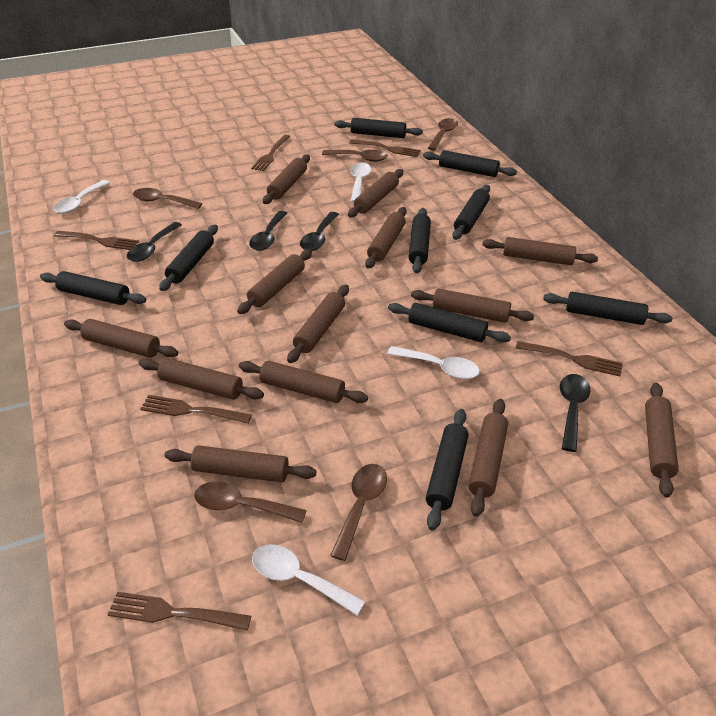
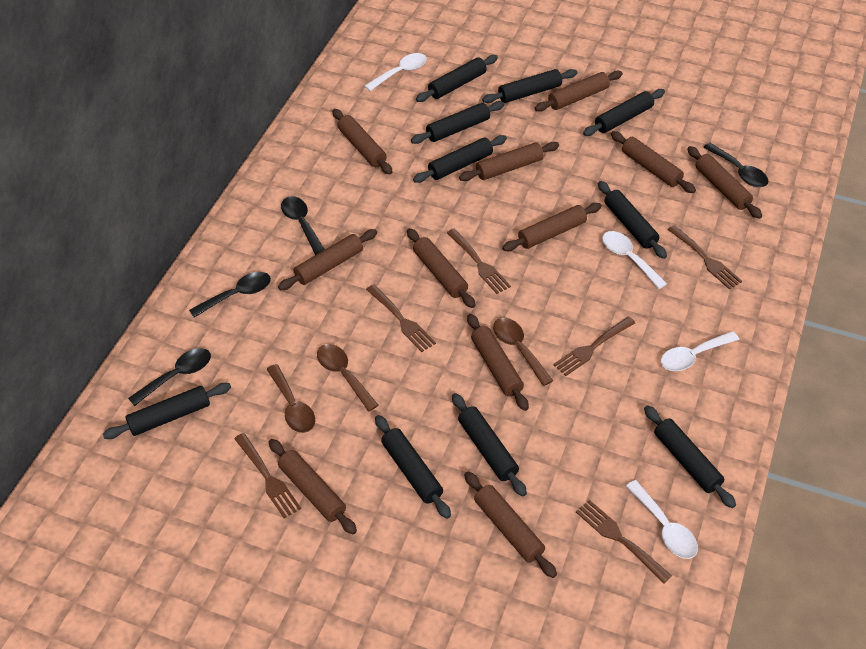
black rolling pin: [40,271,146,305] [159,225,218,291] [335,118,423,138] [388,303,511,342] [409,208,431,273] [423,150,517,177] [426,409,469,531] [452,185,490,240] [543,292,672,325] = 9 -> [103,383,231,439] [375,415,451,519] [411,101,505,144] [413,135,507,183] [416,55,498,102] [452,393,527,497] [482,69,578,103] [583,89,665,136] [598,181,667,259] [644,405,736,508] = 10
brown rolling pin: [64,319,178,358] [139,358,264,400] [165,445,316,482] [237,249,312,314] [239,361,368,403] [263,154,310,204] [287,285,349,363] [348,169,403,217] [365,207,407,269] [411,288,534,323] [468,399,508,517] [482,237,598,265] [645,383,679,498] = 13 -> [269,439,357,534] [278,229,377,290] [332,109,393,174] [407,228,476,308] [459,142,559,181] [464,471,557,578] [467,314,529,411] [502,203,602,251] [535,71,623,112] [611,131,696,193] [687,146,762,219] = 11
brown spoon: [133,188,202,209] [194,481,307,523] [322,150,388,162] [330,464,387,561] [428,118,458,150] = 5 -> [267,364,315,433] [317,344,379,411] [493,318,553,386] = 3

